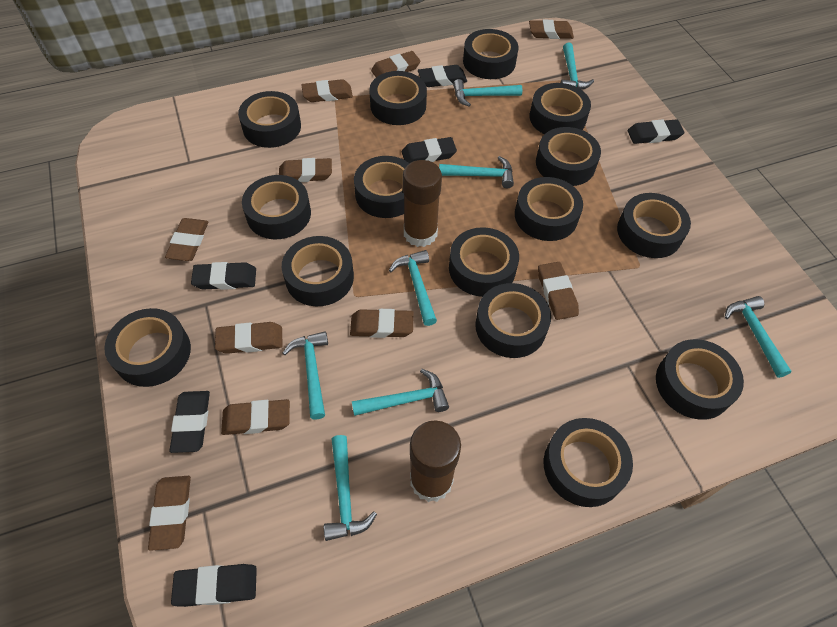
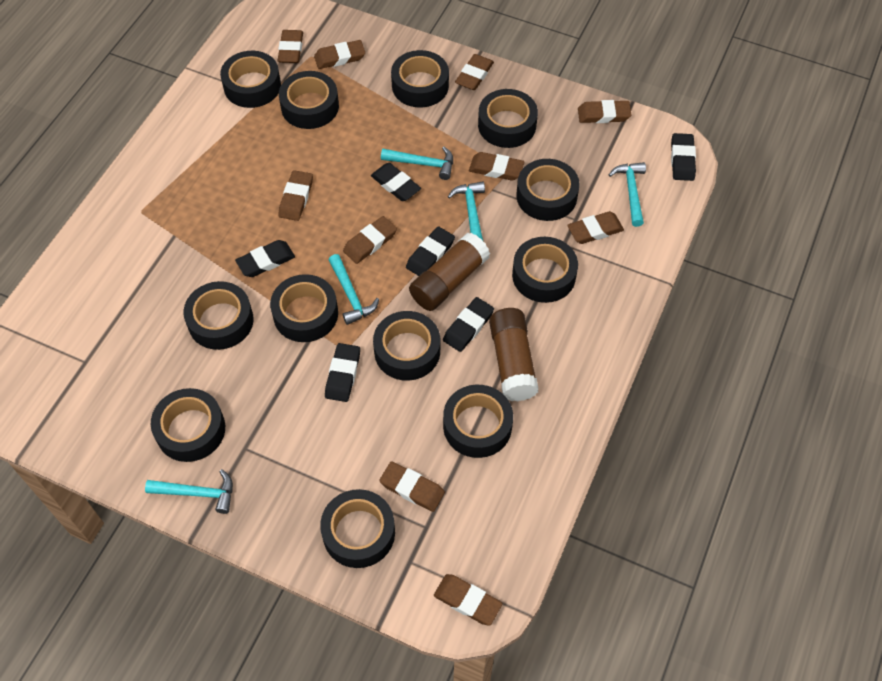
black tape: [104,308,191,387] [238,91,301,148] [242,175,311,239] [282,236,354,306] [354,156,410,218] [369,71,427,125] [449,227,519,297] [463,29,519,79] [475,283,551,358] [515,177,583,241] [529,83,591,134] [536,127,601,186] [544,418,633,507] [617,193,691,258] [656,339,744,420] = 15 -> [151,388,225,462] [184,281,254,350] [220,51,281,108] [270,274,338,342] [279,71,339,129] [320,489,395,568] [373,311,440,381] [391,50,449,108] [443,385,513,458] [478,89,538,148] [512,237,578,303] [516,159,580,221] = 12
turquoise hammer: [283,331,328,420] [324,435,377,541] [352,369,449,416] [389,250,437,326] [439,156,514,188] [453,79,522,107] [561,43,594,90] [725,296,792,378] = 8 -> [145,469,233,514] [329,254,379,325] [381,147,453,180] [448,181,485,241] [609,162,646,227] = 5

